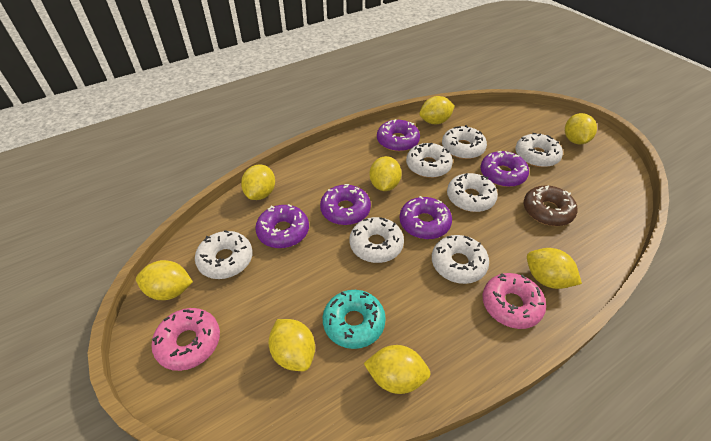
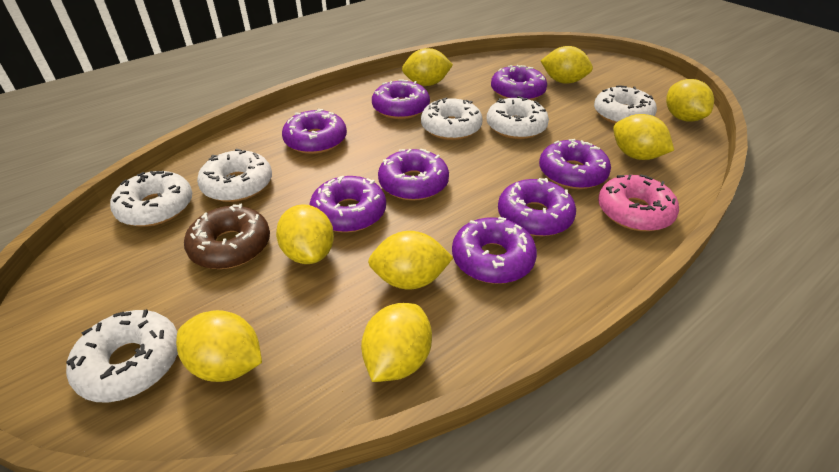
pink donut: [151,308,220,371] [483,273,546,329] = 2 -> [598,174,679,232] = 1
purple donut: [255,204,309,248] [320,184,371,225] [377,119,420,152] [400,196,452,239] [480,151,529,187] = 5 -> [282,109,347,154] [309,176,386,233] [372,80,430,119] [378,149,449,201] [452,217,537,284] [491,65,547,100] [498,178,576,236] [539,139,611,189] = 8
turquoise donut: [323,290,386,349] = 1 -> none = 0
white donut: [195,230,253,279] [350,217,404,263] [406,143,453,178] [432,235,489,284] [442,125,487,159] [447,173,498,212] [515,133,563,167] = 7 -> [66,309,178,402] [110,171,192,227] [197,149,272,202] [421,98,482,140] [487,96,549,139] [594,85,657,124] = 6

